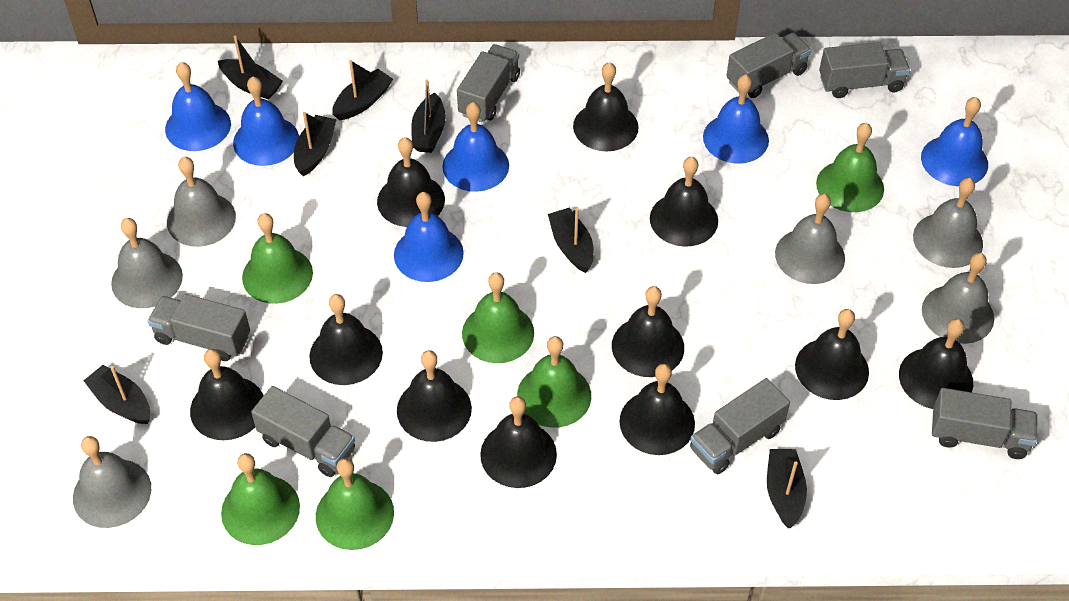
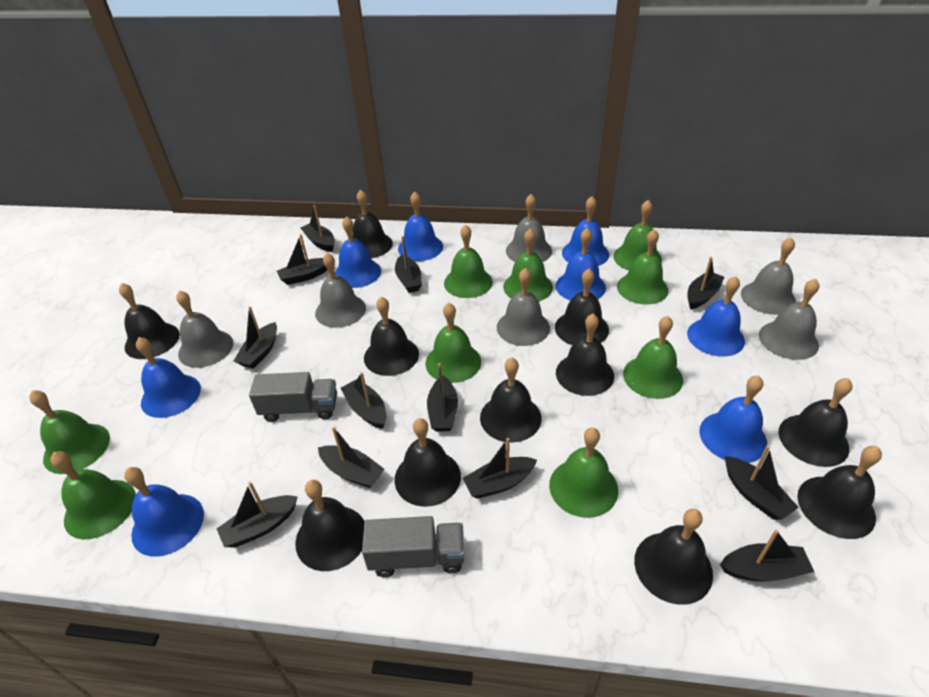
black boat: [83,365,150,424] [218,36,283,100] [294,112,337,176] [332,60,393,120] [411,79,446,153] [548,208,594,273] [767,449,807,528] = 7 -> [217,482,298,547] [234,306,277,369] [277,234,327,285] [300,205,335,252] [318,427,384,488] [341,372,387,429] [395,236,422,293] [427,363,458,432] [463,438,537,499] [687,257,725,309] [720,530,814,582] [725,445,799,520] = 12
blue bell: [165,62,231,151] [233,76,299,166] [394,192,464,282] [442,102,509,192] [703,74,769,164] [921,97,988,186] = 6 -> [124,467,204,556] [136,337,201,418] [335,216,381,288] [398,192,443,261] [556,228,606,301] [562,196,609,266] [687,276,745,357] [699,375,767,463] = 8
green bell: [221,453,300,545] [242,213,313,304] [316,458,394,550] [462,272,534,363] [517,336,591,427] [816,123,884,212] = 6 -> [29,390,110,474] [51,451,136,539] [425,303,481,383] [444,225,493,298] [503,228,553,302] [549,427,618,518] [613,200,662,270] [617,229,668,305] [623,316,683,399] = 9
grey truck: [147,294,250,361] [251,386,355,477] [457,44,520,122] [690,378,790,474] [727,33,811,98] [819,42,910,98] [932,388,1038,459] = 7 -> [249,372,337,422] [362,516,465,577] = 2

